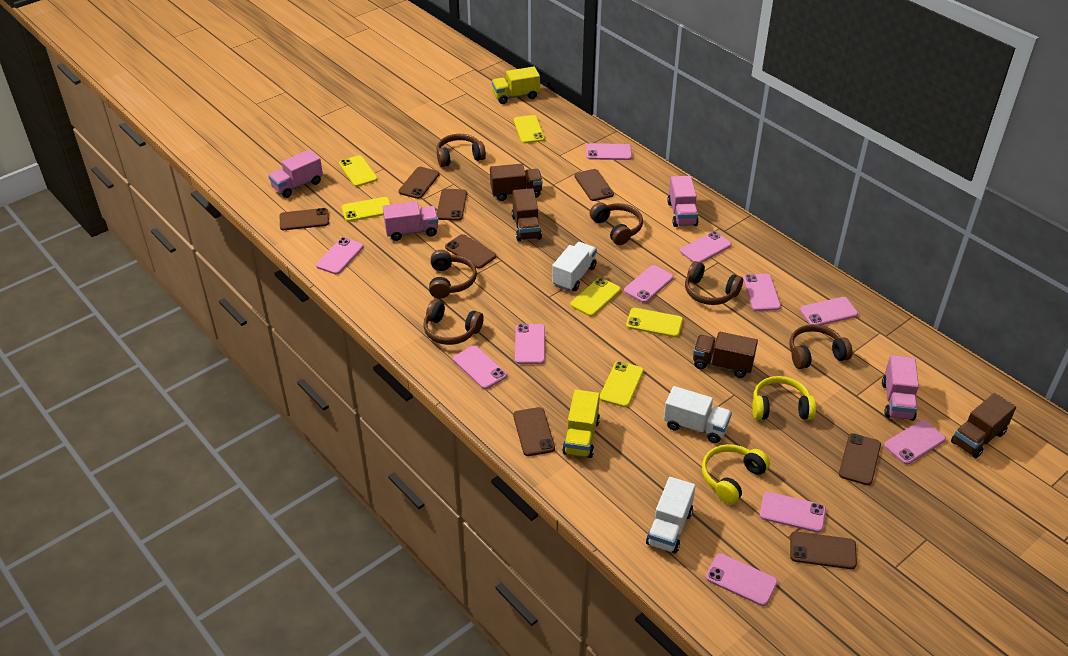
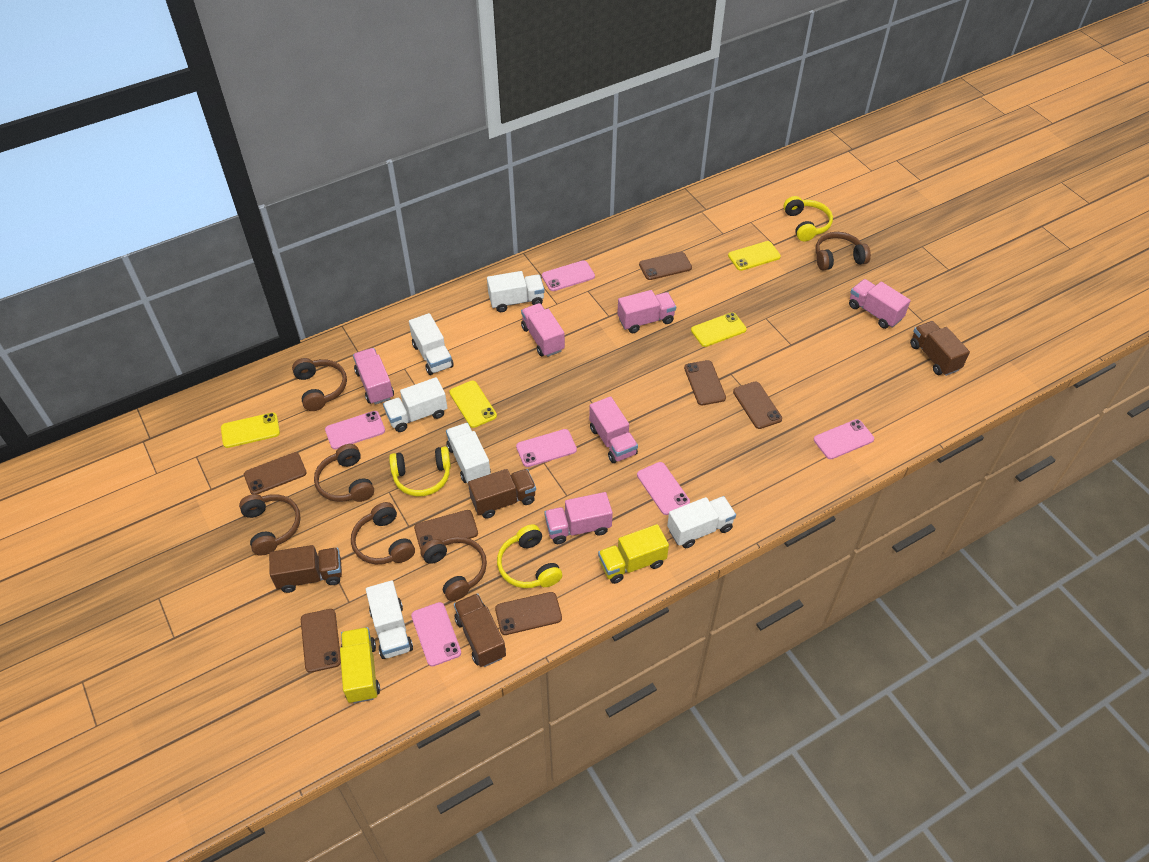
brown phone: [280,208,329,230] [398,167,440,199] [437,189,467,221] [445,234,496,269] [513,407,555,456] [575,169,614,201] [790,531,857,569] [839,433,881,485] = 8 -> [244,452,307,494] [301,609,341,673] [414,510,478,550] [495,592,562,635] [639,252,692,280] [684,360,726,405] [733,381,782,429] = 7
pink phone: [316,237,363,274] [453,345,507,389] [515,324,545,364] [586,143,632,160] [624,265,674,303] [680,231,732,263] [706,554,778,606] [743,274,781,311] [759,492,826,533] [800,297,858,325] [884,420,946,465] = 11 -> [325,411,385,449] [411,602,461,666] [516,429,577,467] [542,260,595,291] [637,462,690,515] [814,419,874,459] = 6
pink truck: [268,149,323,198] [383,201,438,241] [667,176,699,227] [882,355,919,421] = 4 -> [353,348,394,404] [521,303,565,357] [544,492,613,544] [589,396,638,463] [617,290,676,333] [849,279,911,329] = 6
white truck: [552,242,597,291] [646,477,695,554] [664,386,732,443] = 3 -> [366,580,413,659] [383,377,447,432] [409,313,454,375] [446,423,491,483] [487,271,545,312] [667,496,736,548] = 6
yellow headphones: [702,444,770,504] [752,376,816,420] = 2 -> [389,446,451,496] [497,524,562,588] [784,196,833,241] = 3
yellow phone: [339,155,377,187] [342,197,391,222] [514,115,545,143] [570,278,621,316] [600,361,644,407] [626,308,683,337] = 6 -> [221,412,280,448] [449,380,497,428] [691,312,747,347] [728,241,781,271] = 4

